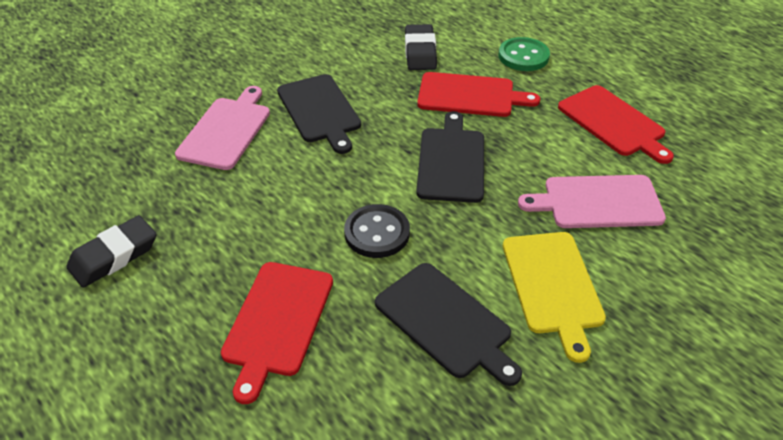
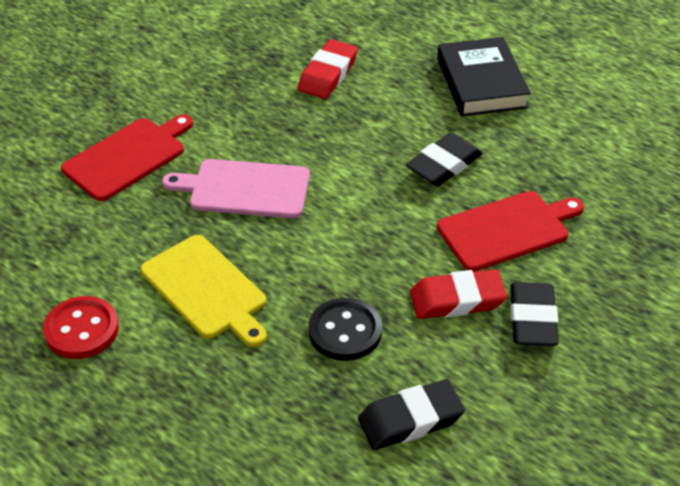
black book: none = 0 -> [437,37,531,117] = 1
black cutting board: [277,74,361,154] [375,263,522,386] [416,111,484,203] = 3 -> none = 0
black eraser: [66,215,157,288] [405,24,437,70] = 2 -> [358,379,465,450] [406,133,483,186] [510,282,559,346] = 3
green button: [498,37,550,71] = 1 -> none = 0
pink cutting board: [175,86,270,170] [518,175,666,228] = 2 -> [162,159,310,218] = 1
red button: none = 0 -> [43,296,119,359] = 1
red cutting board: [221,262,333,404] [417,72,540,117] [558,85,674,164] = 3 -> [61,114,193,201] [437,191,584,271] = 2
red eraser: none = 0 -> [298,39,358,99] [410,269,507,319] = 2

